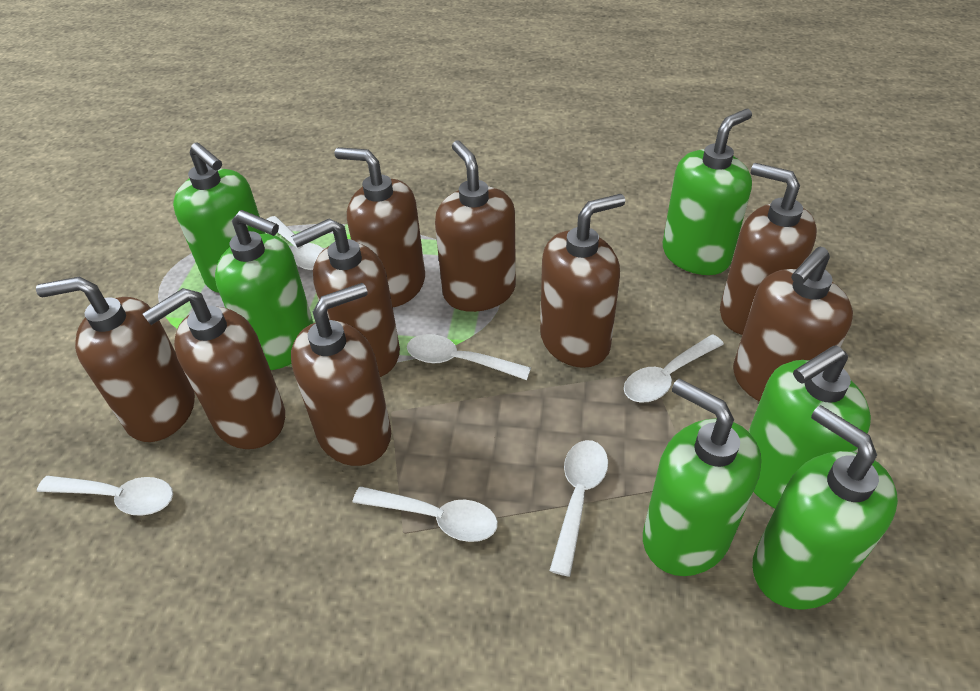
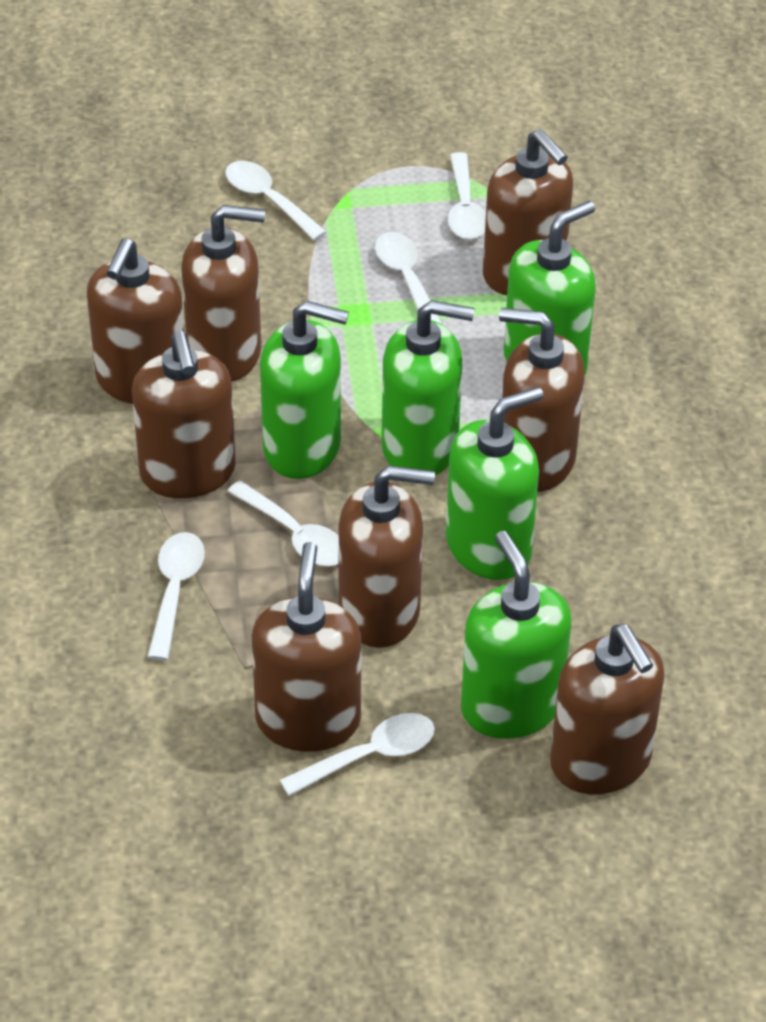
brown soap dispenser: [36,277,195,442] [142,288,285,449] [291,218,400,377] [291,283,391,466] [335,147,425,307] [435,140,516,312] [540,194,625,368] [720,163,817,335] [733,247,853,402] = 9 -> [87,238,184,404] [132,331,236,498] [181,205,265,382] [252,542,361,752] [338,465,435,648] [483,129,573,295] [499,308,585,492] [550,624,665,794] = 8
green soap dispenser: [173,142,265,293] [215,210,313,370] [643,378,762,576] [663,109,752,275] [748,345,871,508] [752,405,898,610] = 6 -> [260,301,349,479] [382,300,474,475] [446,387,543,580] [461,531,571,739] [504,201,596,374] = 5

